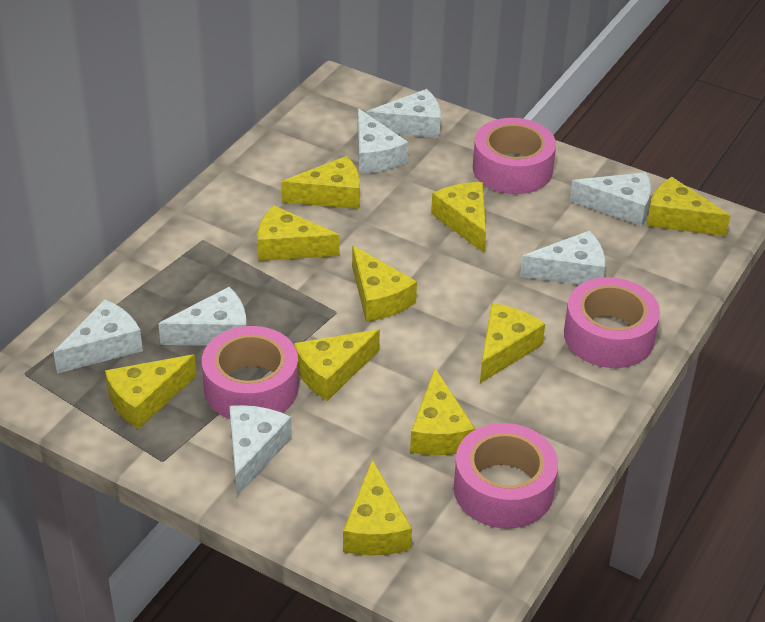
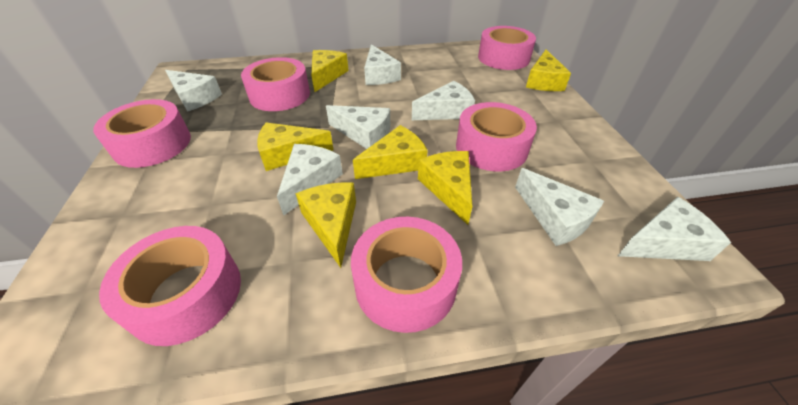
pink tape: [202,326,299,419] [454,423,558,529] [473,118,556,194] [564,277,660,368] = 4 -> [93,99,191,168] [99,226,241,346] [241,57,310,111] [351,217,462,333] [456,102,537,171] [478,26,536,70] = 6
yellow cheese: [105,354,196,429] [258,205,340,261] [281,156,360,209] [294,329,380,401] [343,459,412,556] [352,246,417,322] [410,369,475,455] [431,182,486,253] [480,303,545,383] [647,177,730,236] = 10 -> [257,123,334,171] [296,183,356,268] [311,50,349,92] [353,125,428,179] [418,151,472,225] [526,50,571,91] = 6

